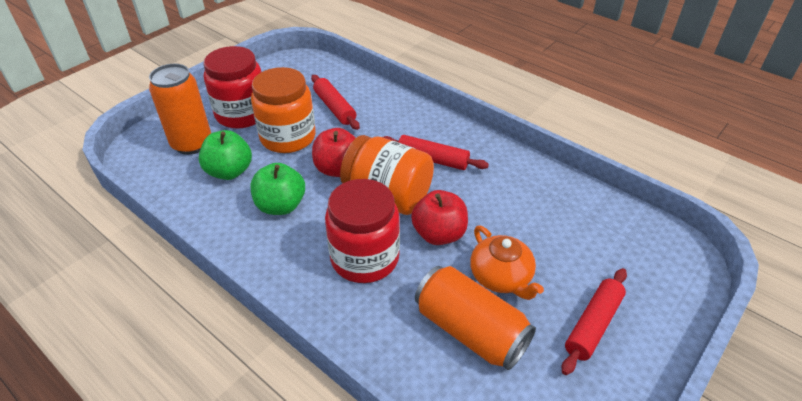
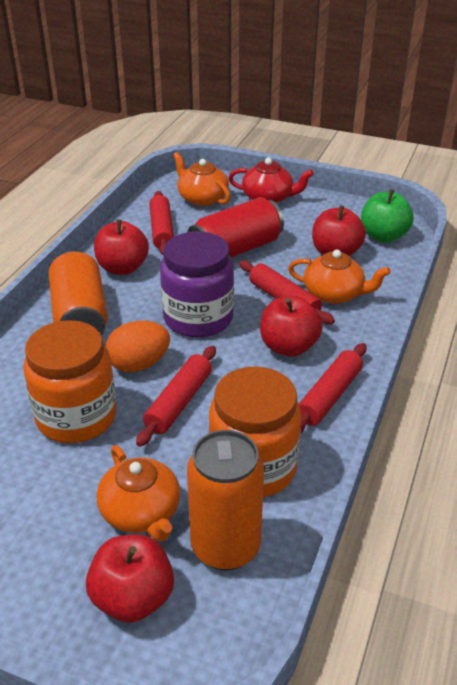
green apple: [199,130,252,180] [251,163,305,215] = 2 -> [361,189,414,243] = 1
orange egg: none = 0 -> [106,321,170,372] = 1
orange teapot: [470,226,544,300] = 1 -> [97,445,180,542] [173,152,230,206] [288,250,391,304] = 3
purple jar: none = 0 -> [160,231,234,338] = 1
red apple: [312,128,355,177] [411,190,468,245] = 2 -> [86,535,174,623] [94,219,149,275] [260,296,323,357] [312,205,366,256] = 4
red can: none = 0 -> [187,197,284,258] = 1
red jar: [203,46,262,129] [325,179,400,283] = 2 -> none = 0
red rolling pin: [311,75,360,130] [383,135,489,170] [562,268,627,375] = 3 -> [136,346,216,447] [149,191,174,255] [239,260,335,324] [299,343,366,433] = 4
red teapot: none = 0 -> [229,158,314,203] = 1

